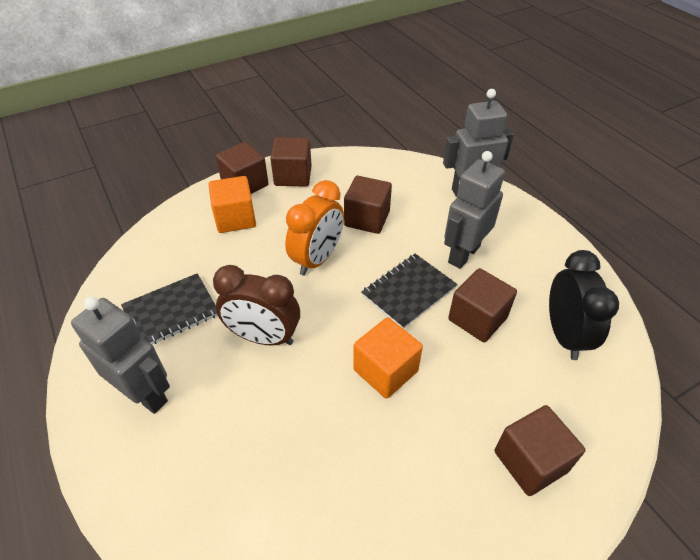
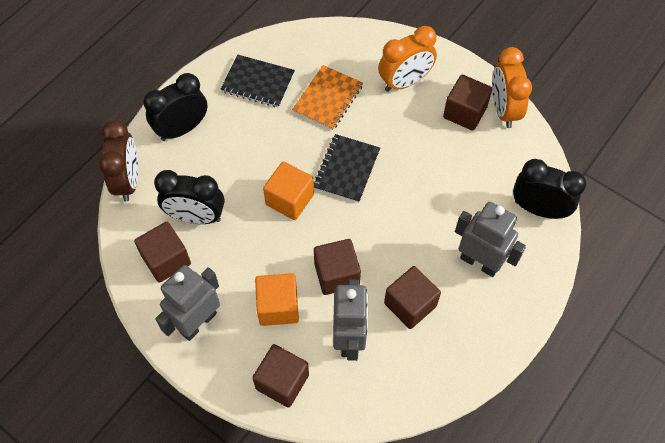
black clock: [549,250,619,360] = 1 -> [143,73,208,141] [154,170,224,224] [513,159,586,219] = 3
orange clock: [285,180,344,276] = 1 -> [378,26,437,92] [492,47,532,128] = 2
orange notebook: none = 0 -> [292,65,363,130] = 1

